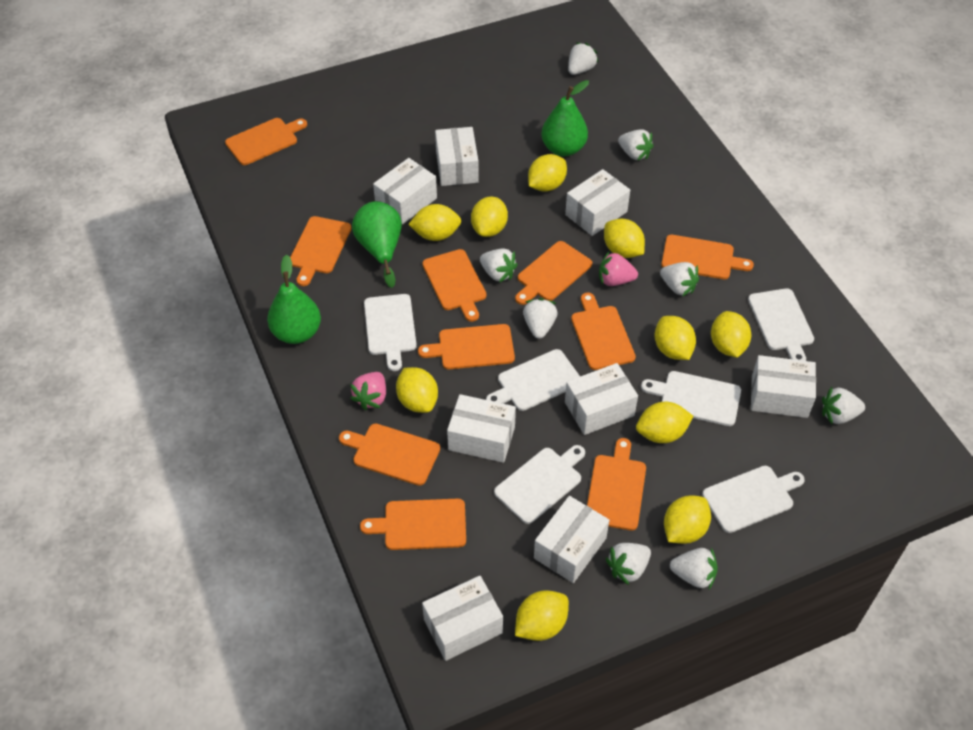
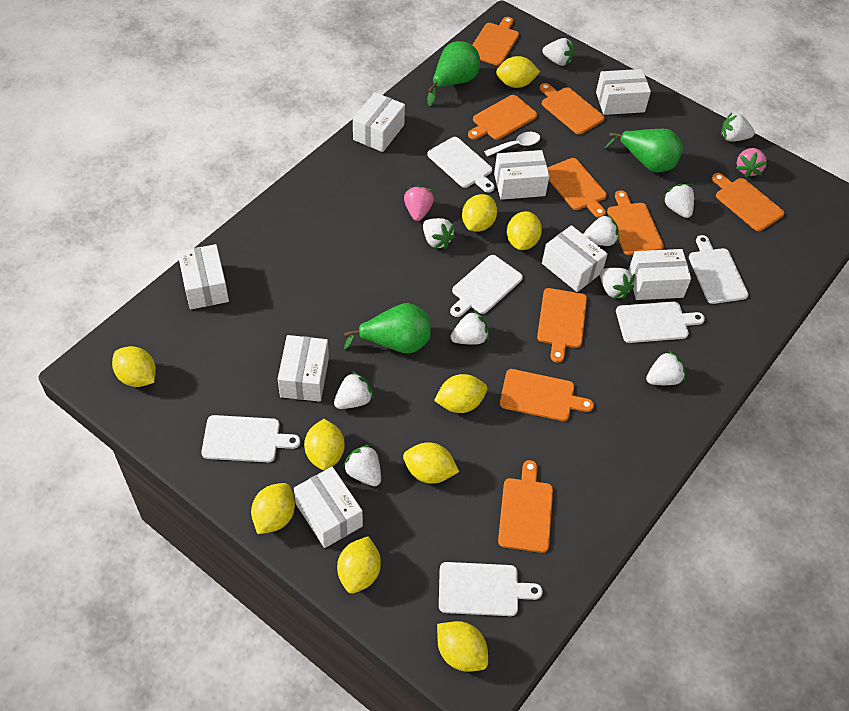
orange cutting board: [225,118,307,165] [290,216,351,286] [339,423,440,486] [360,499,466,550] [418,324,515,369] [423,249,486,322] [515,241,592,305] [571,293,636,370] [587,438,646,531] [661,235,754,279] = 10 -> [468,95,537,140] [472,17,519,66] [498,460,553,553] [500,369,594,421] [537,288,587,363] [539,83,605,134] [547,158,607,218] [607,190,664,255] [712,173,784,231] = 9
white spoon: none = 0 -> [484,132,540,157] = 1
white strawberry: [480,249,518,283] [523,298,558,339] [568,43,599,75] [606,543,651,585] [618,129,654,161] [660,262,699,297] [670,548,718,589] [822,387,865,424] = 8 -> [334,371,374,409] [343,445,381,486] [423,218,456,249] [451,310,489,345] [542,38,574,66] [583,214,619,246] [600,268,634,299] [646,351,686,385] [662,184,694,218] [721,112,755,142] = 10

